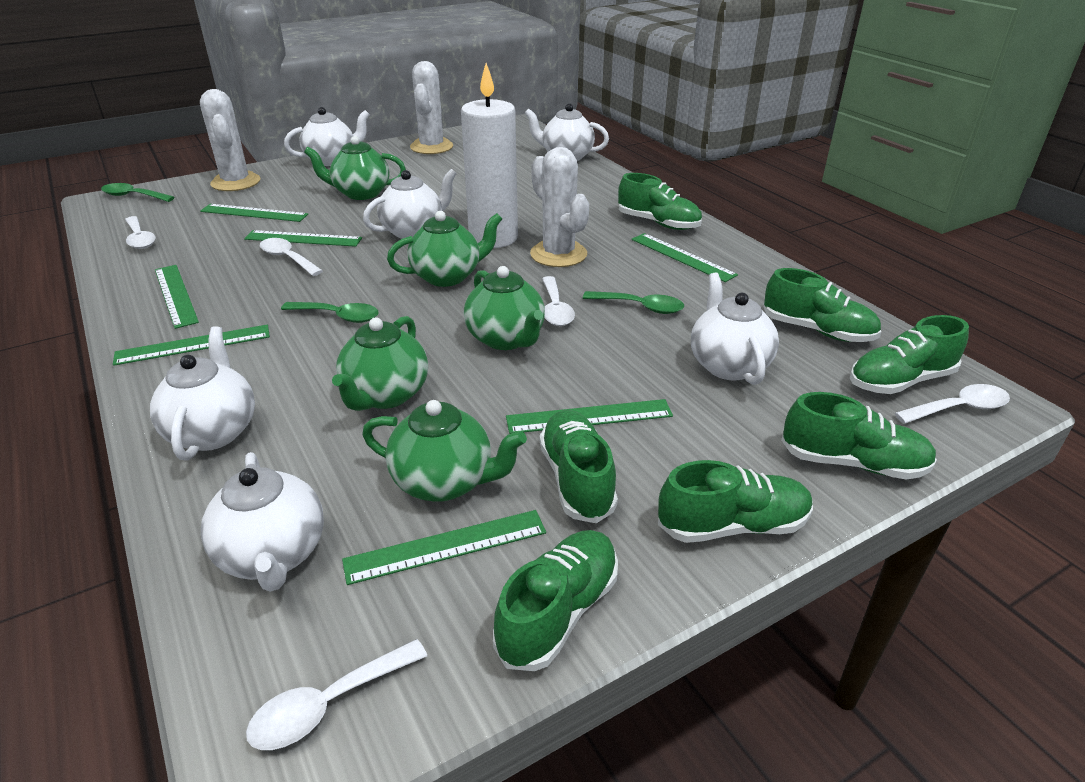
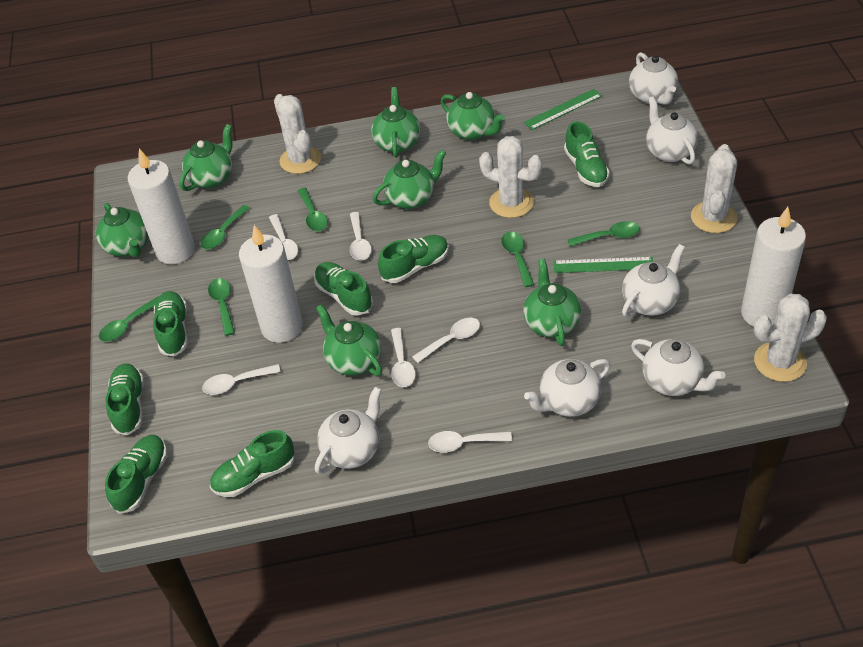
green ruler: [113,324,270,366] [155,265,199,329] [200,204,308,222] [244,230,362,247] [342,510,546,585] [506,399,673,434] [631,233,738,282] = 7 -> [524,89,602,130] [553,257,653,273] = 2
green spoon: [101,183,175,202] [281,302,379,323] [583,291,684,314] = 3 -> [99,296,159,342] [200,205,250,249] [208,278,235,336] [298,188,328,231] [501,231,534,287] [567,221,640,246] = 6
green teapot: [304,136,406,200] [332,316,428,411] [362,400,527,502] [387,211,502,287] [464,266,545,350] = 5 -> [96,203,149,257] [179,124,232,191] [316,304,382,376] [371,87,420,158] [373,150,446,209] [441,92,505,140] [523,259,581,346] = 7
white cactus: [200,89,261,191] [410,61,453,154] [530,147,589,267] = 3 -> [274,94,321,174] [479,136,542,218] [691,144,738,233] [753,294,827,382] = 4
white candle: [461,63,518,248] = 1 -> [128,149,195,264] [239,225,303,343] [741,207,806,327] = 3
white spoon: [125,216,156,249] [246,639,427,750] [260,238,323,276] [542,276,575,326] [895,384,1010,424] = 5 -> [202,364,281,395] [269,214,298,260] [350,212,372,260] [391,328,416,387] [412,318,480,363] [428,431,512,453] = 6

